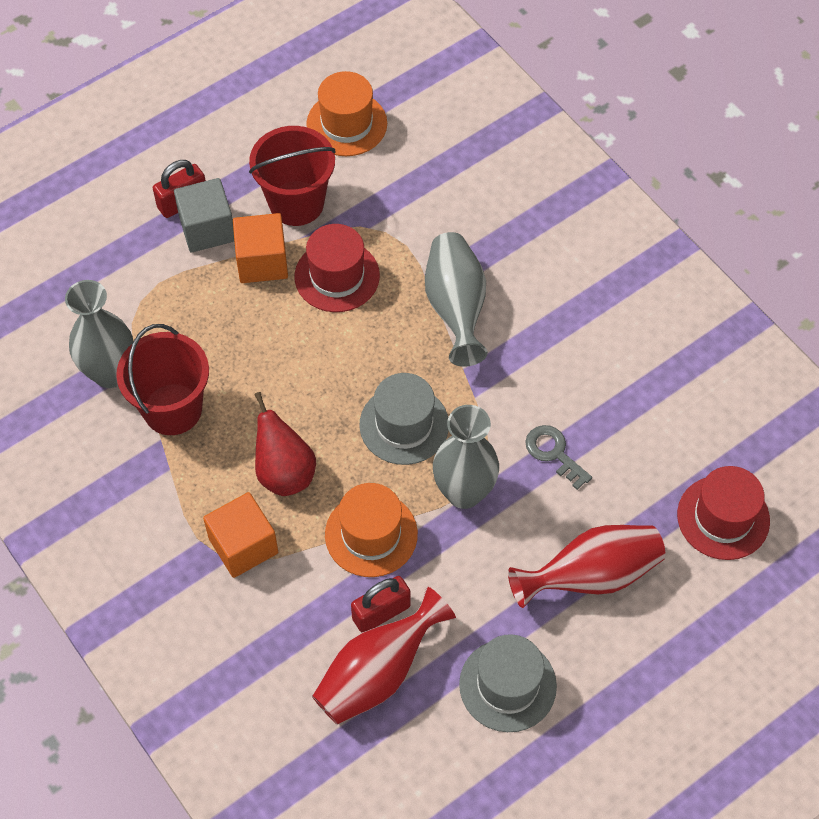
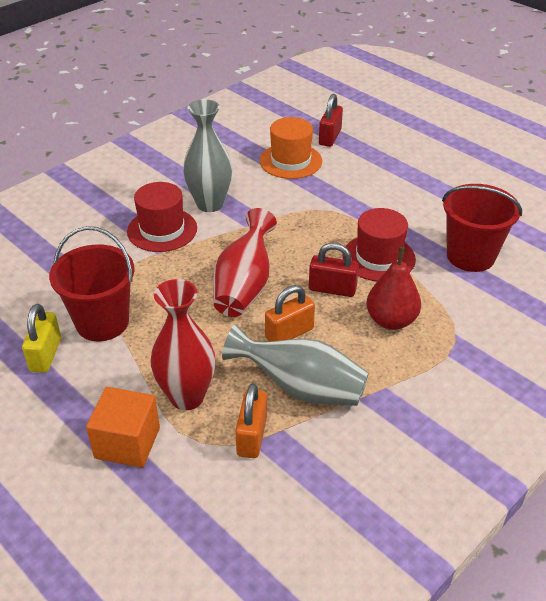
grey cube: [174,178,234,252] = 1 -> none = 0
grey hat: [359,373,449,465] [459,634,557,732] = 2 -> none = 0
grey key: [525,425,592,490] = 1 -> none = 0
grey vase: [65,280,133,388] [425,232,488,367] [433,405,499,509] = 3 -> [183,99,232,212] [222,324,369,406] = 2
orange cube: [203,492,278,578] [233,213,288,283] = 2 -> [86,387,160,468] = 1
orange hat: [306,71,387,156] [325,483,418,577] = 2 -> [260,117,322,179] = 1
orange padlock: none = 0 -> [235,383,267,458] [265,285,315,342] = 2
yellow padlock: none = 0 -> [22,304,61,373] = 1

